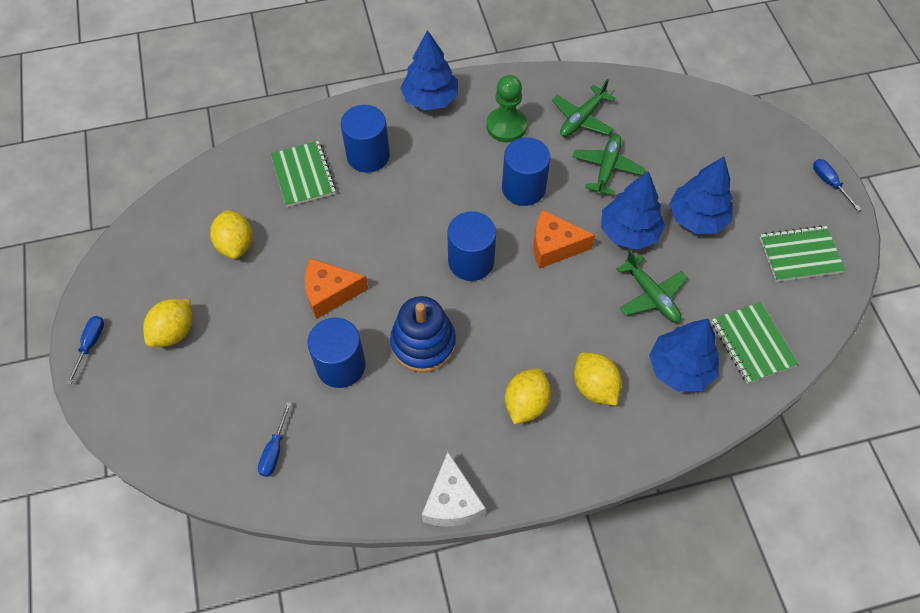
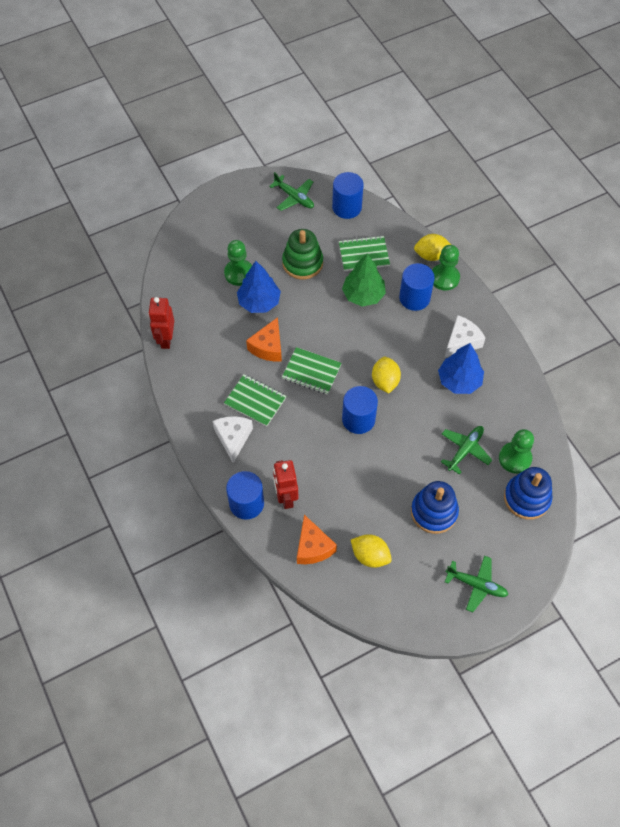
blue screwdriver: [66,316,104,384] [258,402,291,477] [813,159,861,211] = 3 -> none = 0
blue stacking toy: [390,296,456,373] = 1 -> [411,481,459,534] [504,467,552,520] = 2
blue tree: [400,30,458,110] [601,171,665,250] [649,319,719,392] [669,156,733,234] = 4 -> [237,261,281,313] [438,343,484,394] = 2
green pawn: [486,75,527,142] = 1 -> [224,240,252,286] [432,245,460,290] [499,429,534,474] = 3
green stacking toy: none = 0 -> [282,229,323,280] = 1
green tree: none = 0 -> [342,254,386,307] = 1
red robot: none = 0 -> [148,297,174,349] [273,460,298,509] = 2
white cheese: [422,452,486,527] = 1 -> [213,416,253,463] [444,315,485,358] = 2
yellow lemon: [143,299,192,347] [210,210,252,259] [505,368,551,424] [574,352,621,406] = 4 -> [351,534,392,568] [372,357,401,394] [414,234,451,261] = 3

